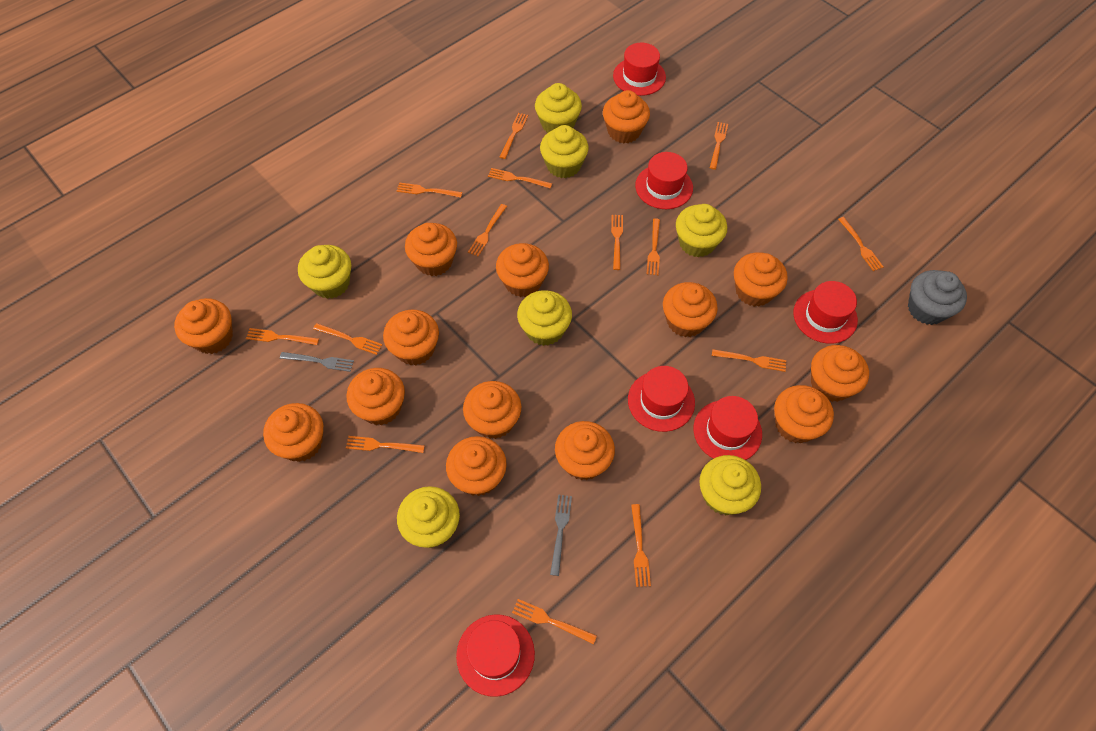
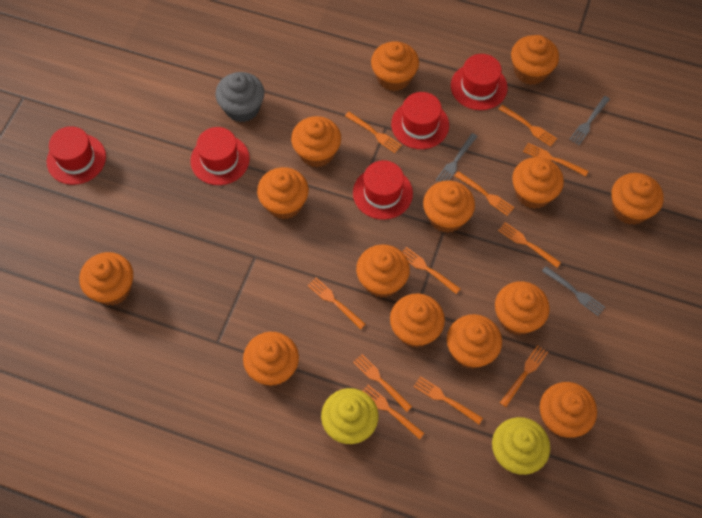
grey fork: [280,352,354,372] [550,495,572,576] = 2 -> [436,133,478,182] [542,266,605,316] [569,96,610,145] = 3
orange fork: [246,328,319,345] [313,323,382,355] [346,436,425,453] [397,182,462,198] [468,204,507,256] [488,168,552,189] [500,113,528,159] [512,599,597,644] [611,215,623,270] [631,504,651,587] [647,218,660,275] [710,122,728,170] [712,349,786,372] [838,217,883,271] = 14 -> [308,278,366,329] [345,112,402,153] [353,354,412,412] [362,385,425,439] [402,247,460,294] [414,376,483,424] [454,171,514,216] [498,222,561,268] [499,105,557,146] [500,345,548,407] [523,143,588,176] = 11
red hat: [456,614,535,697] [613,42,666,96] [628,366,695,432] [635,152,693,209] [693,396,762,460] [793,281,858,344] = 6 -> [47,126,106,185] [190,127,250,185] [353,160,413,220] [391,92,449,149] [451,54,508,110] = 5
yellow cupcake: [298,245,351,299] [397,486,460,548] [517,290,572,346] [535,83,582,133] [540,125,588,178] [676,204,727,257] [699,455,761,515] = 7 -> [321,388,378,444] [492,417,550,475] = 2

